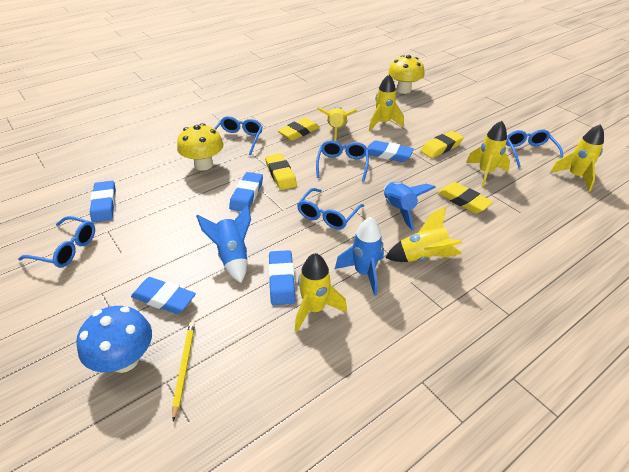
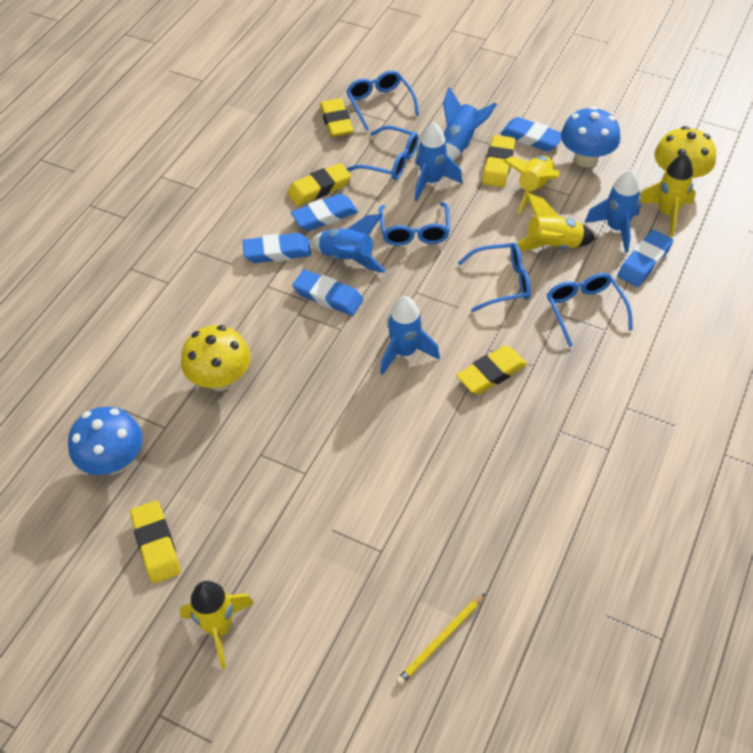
blue mushroom: [76,306,152,373] = 1 -> [68,407,143,475] [561,106,620,168] = 2
blue rocket: [196,204,251,283] [335,217,384,296] [384,182,436,230] = 3 -> [311,214,386,273] [380,296,440,375] [414,122,462,201] [443,87,497,161] [585,169,641,253] = 5
yellow eraser: [265,153,297,190] [278,118,320,141] [420,131,464,158] [438,182,493,213] = 4 -> [130,501,181,584] [287,163,351,206] [320,98,354,137] [456,345,527,394] [482,135,516,187] = 5
yellow rocket: [295,253,347,332] [317,107,357,141] [369,75,404,131] [385,206,462,262] [466,121,510,187] [550,124,604,191] = 6 -> [180,581,254,669] [503,156,560,213] [510,193,595,251] [640,154,696,237] = 4

